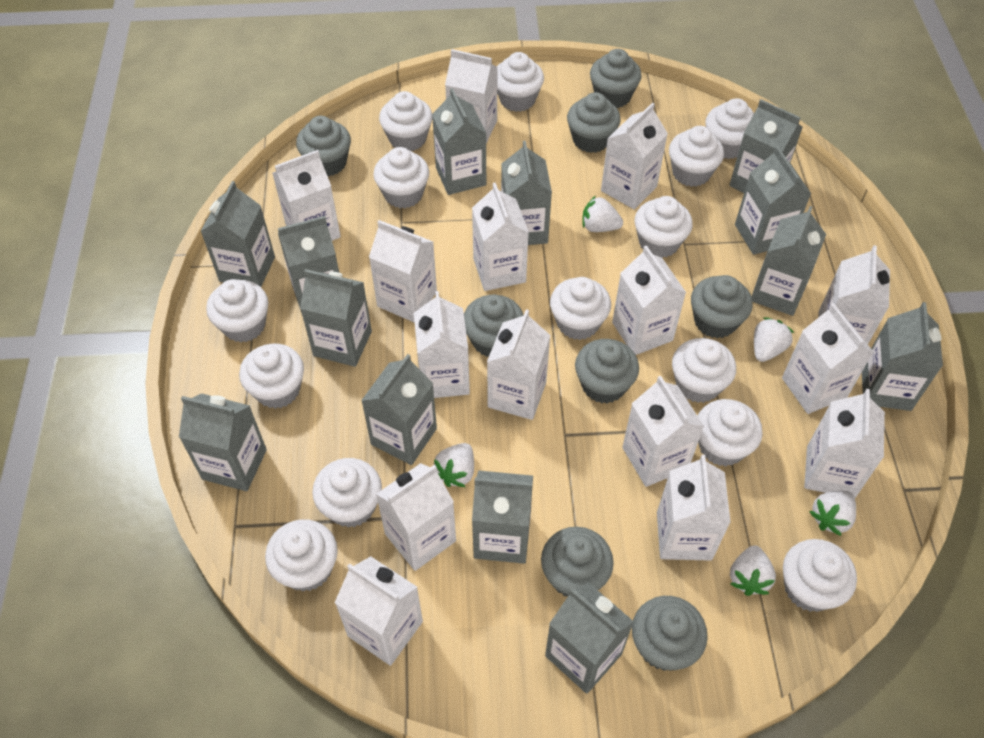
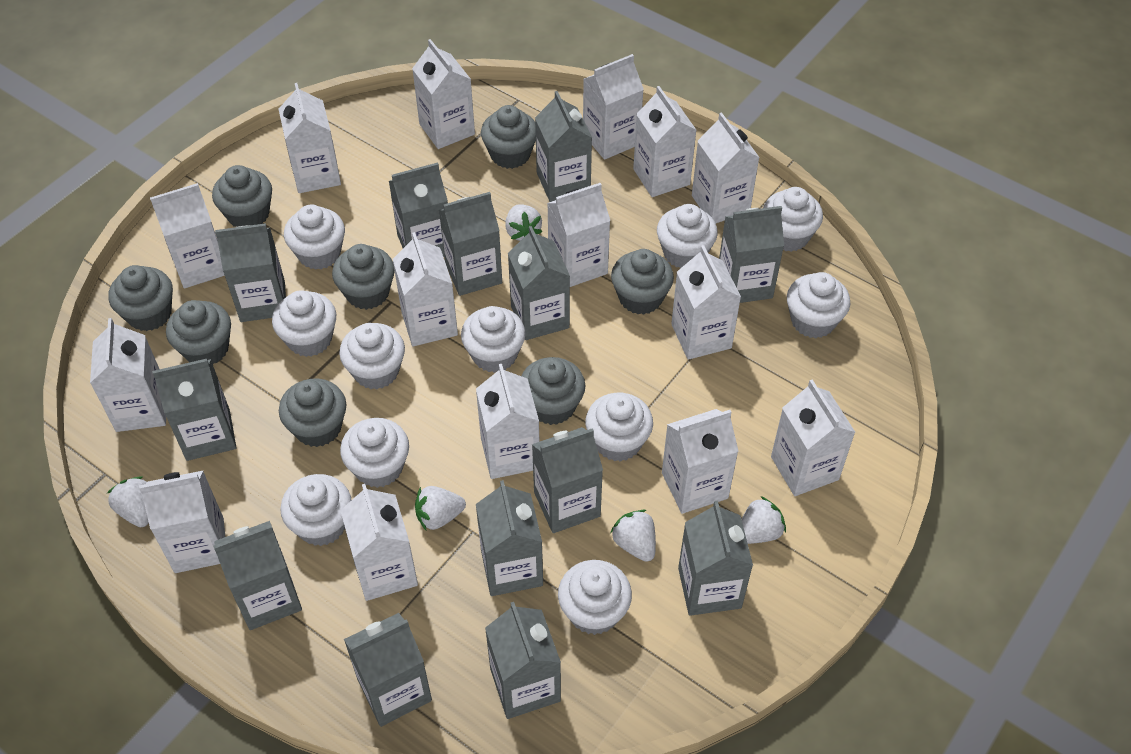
white cupcake: [206,279,269,343] [239,344,304,409] [265,519,338,592] [312,458,382,528] [373,147,429,208] [379,91,433,151] [497,52,544,112] [550,277,611,340] [634,196,693,258] [669,126,724,187] [672,338,736,403] [698,399,763,466] [705,98,754,159] [783,539,857,612] = 14 -> [272,290,336,357] [280,474,351,546] [284,204,345,270] [339,323,405,390] [340,418,409,488] [461,306,526,373] [558,560,632,635] [586,393,653,462] [657,204,718,268] [763,187,823,252] [787,272,850,338] = 11

